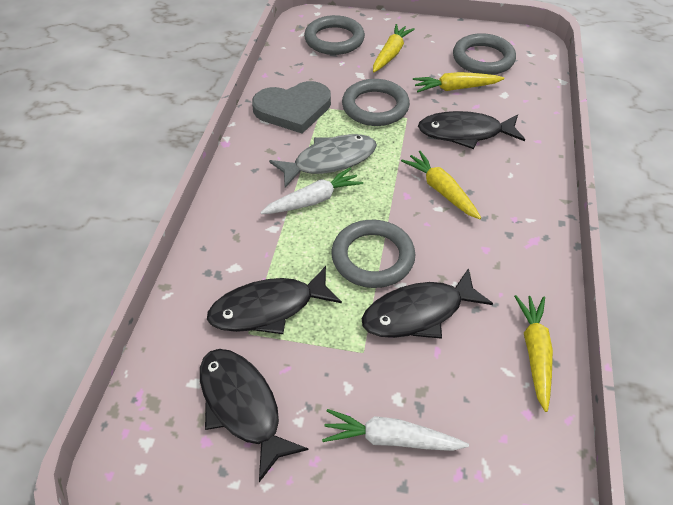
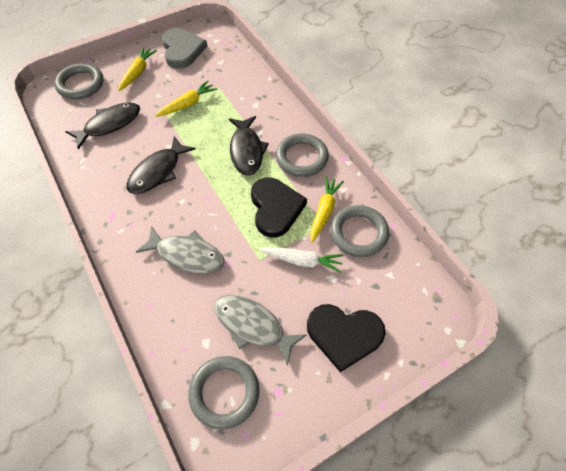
black fish: [200,349,308,482] [207,266,342,334] [362,268,493,339] [418,111,525,149] = 4 -> [65,102,140,150] [127,136,195,194] [229,116,269,176] = 3
black heart: none = 0 -> [251,177,307,237] [307,304,386,372] = 2
grey fish: [269,134,377,188] = 1 -> [136,226,225,274] [214,295,306,366] = 2
white carrot: [260,168,363,214] [322,409,469,451] = 2 -> [259,247,344,273] = 1
yellow carrot: [373,24,415,72] [401,151,481,219] [413,72,505,92] [514,295,553,412] = 4 -> [118,47,157,91] [155,81,217,117] [310,176,344,242] = 3

